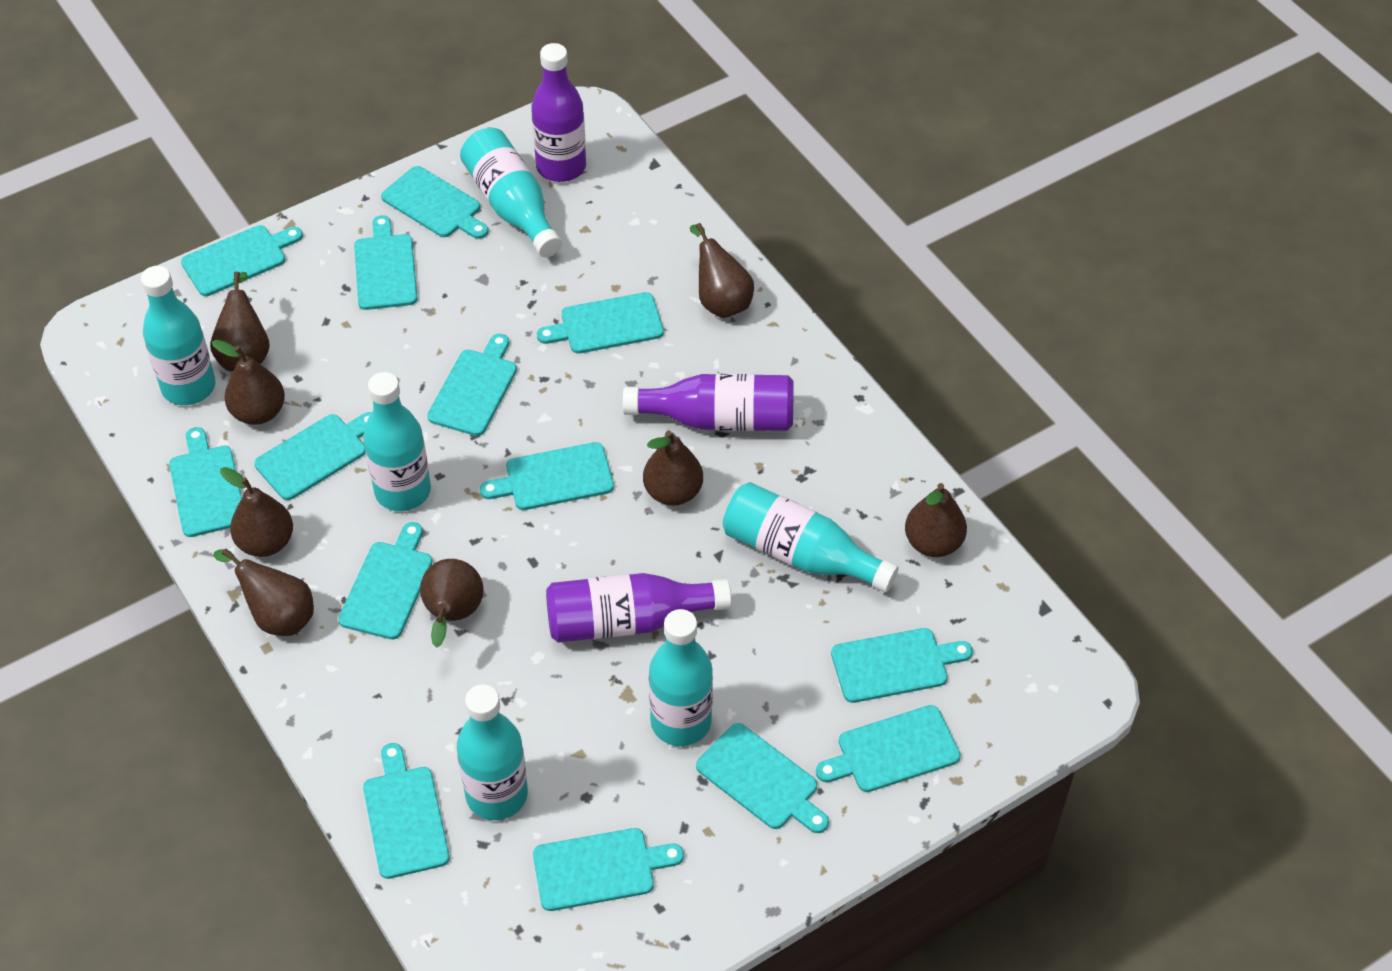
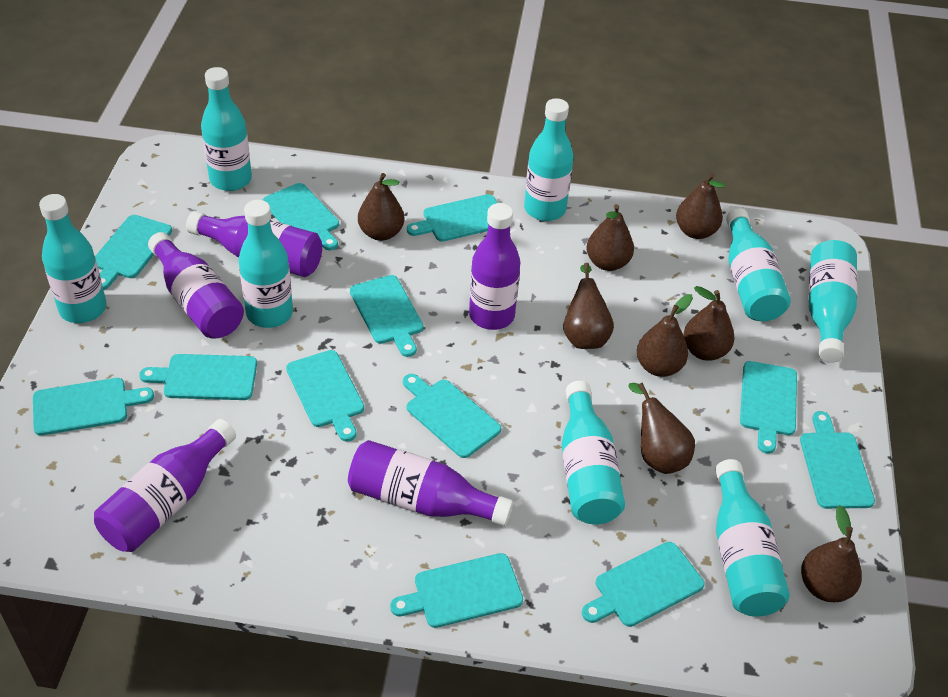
purple bottle: [531,43,586,182] [546,573,731,643] [623,374,794,431] = 3 -> [94,419,236,552] [148,232,244,339] [186,211,322,277] [348,440,513,526] [469,203,520,330] = 5
turquoise bottle: [141,266,216,405] [363,372,431,511] [457,684,528,820] [460,128,562,257] [649,609,713,746] [723,482,899,593] = 6 -> [39,194,107,323] [201,67,252,191] [238,200,293,328] [524,98,573,221] [562,381,625,525] [715,459,790,617] [726,208,791,321] [808,240,857,363] = 8
turquoise cutting board: [169,427,242,537] [181,225,303,296] [254,412,372,500] [338,522,432,639] [354,215,418,310] [363,743,450,879] [381,166,488,239] [427,334,517,436] [480,442,614,510] [533,828,684,911] [537,292,664,354] [696,723,829,833] [816,705,961,792] [831,628,973,703] = 14 -> [33,378,154,436] [95,215,172,290] [139,354,257,400] [263,183,339,250] [286,350,364,442] [350,275,424,357] [390,553,523,628] [403,374,501,458] [407,194,497,242] [582,542,705,627] [740,361,797,454] [800,411,875,509] = 12

